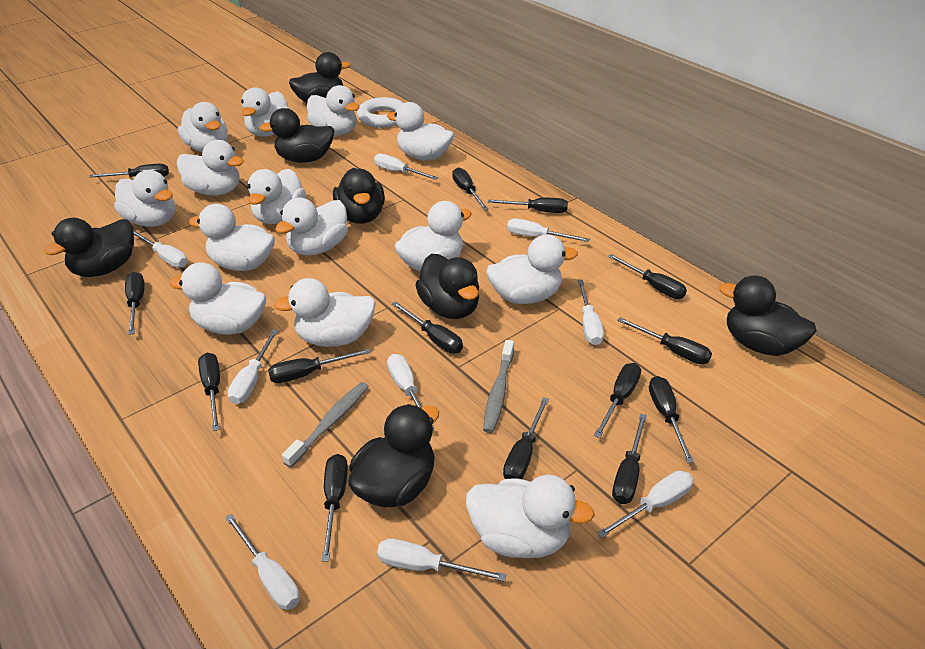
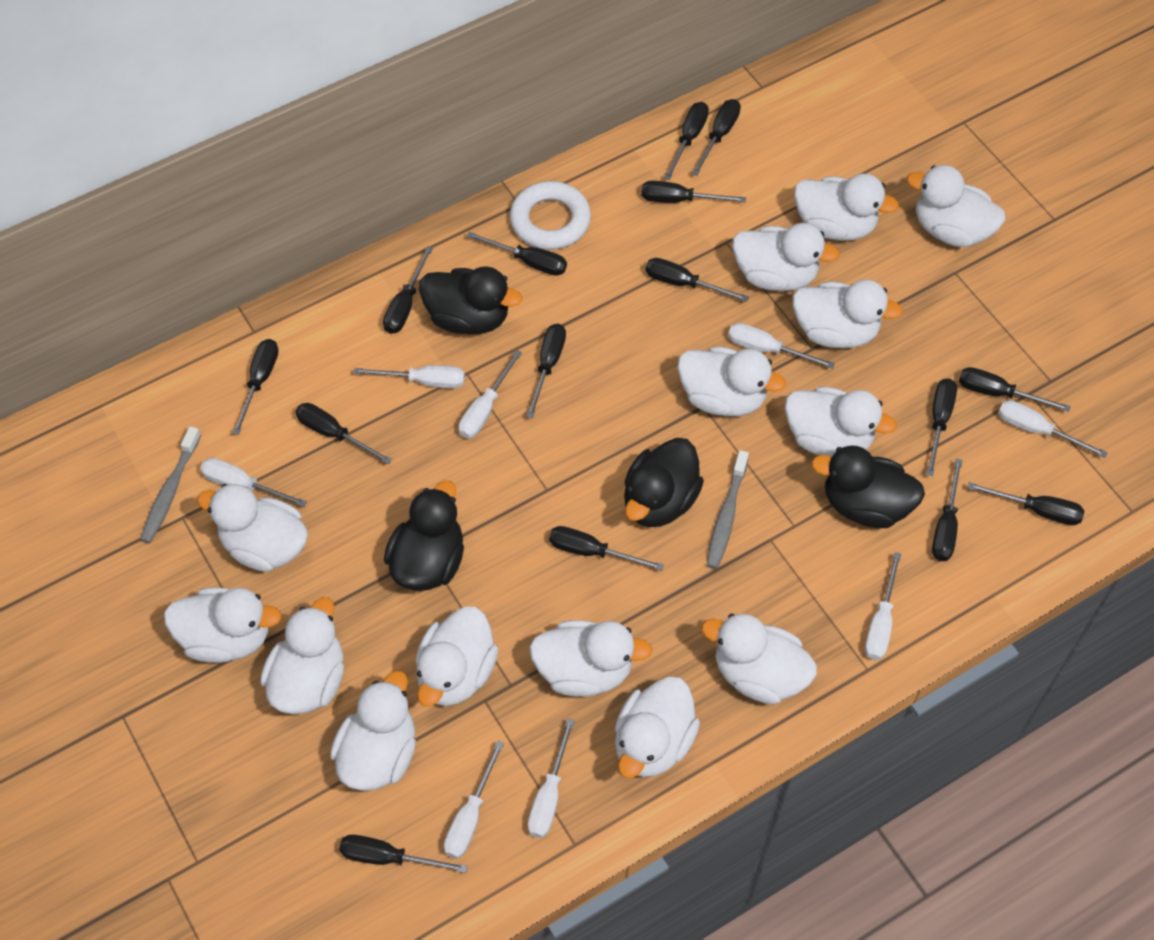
black duck: [45,218,134,277] [259,108,335,163] [289,52,350,103] [333,168,385,224] [348,404,439,507] [415,254,479,319] [719,275,817,356] = 7 -> [384,481,464,591] [419,266,522,334] [624,438,704,527] [811,445,925,528] = 4
black screwdriver: [89,164,169,178] [125,272,145,335] [198,353,220,431] [268,349,371,383] [321,454,348,562] [392,302,463,354] [452,167,489,211] [488,198,568,213] [503,397,549,479] [594,363,641,438] [608,254,687,299] [612,414,647,504] [617,317,712,364] [649,376,694,463] = 14 -> [232,339,279,435] [295,403,392,464] [339,835,467,873] [383,246,433,334] [467,232,567,276] [526,324,566,418] [549,526,664,571] [641,181,746,203] [645,258,749,302] [664,102,709,180] [692,99,741,176] [926,379,957,476] [932,459,963,561] [959,367,1071,412] [967,482,1084,525] = 15
white screwdriver: [133,230,187,268] [225,514,300,610] [228,330,278,404] [374,153,438,180] [377,539,506,582] [387,354,434,429] [507,218,590,242] [577,280,604,345] [597,471,693,538] = 9 -> [200,458,307,507] [353,365,465,388] [444,741,504,859] [459,350,522,438] [528,718,575,838] [728,323,835,369] [865,552,901,660] [998,400,1108,458] = 8

